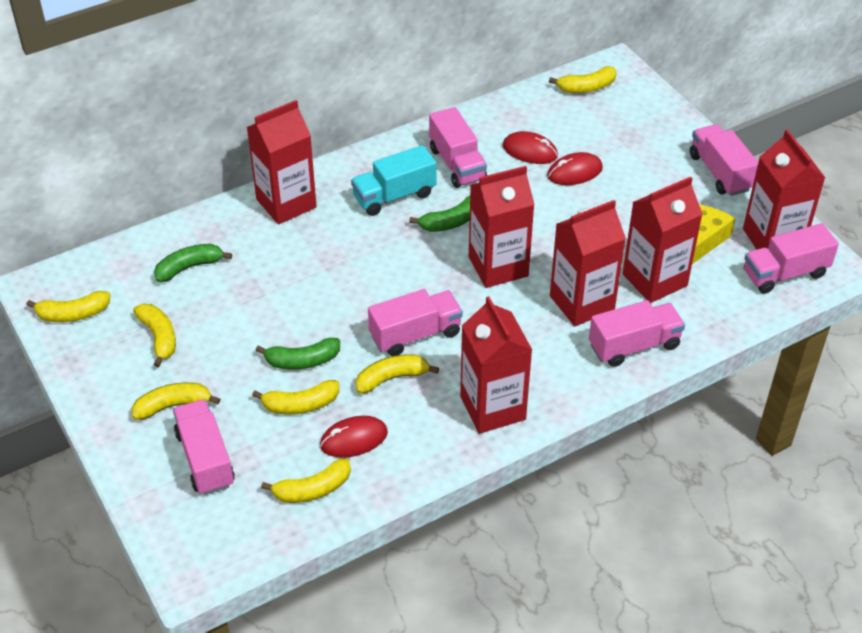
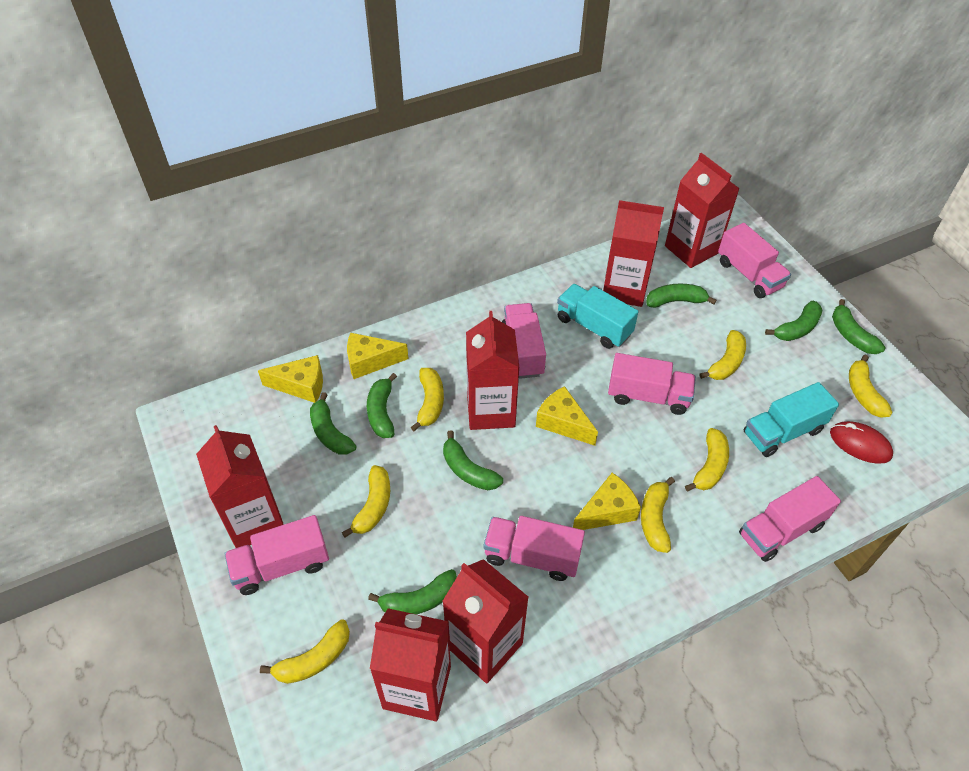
green banana: [154,244,232,282] [255,338,340,369] [409,196,470,232] = 3 -> [310,392,356,455] [367,373,397,438] [368,569,457,614] [443,430,503,490] [646,284,717,308] [765,301,822,341] [832,299,885,354] = 7
red mouse: [320,416,388,458] [503,131,558,164] [547,152,603,185] = 3 -> [830,421,893,464] = 1
turquoise truck: [351,145,437,216] = 1 -> [557,284,638,349] [744,382,839,457] = 2
yellow cheese: [692,205,736,264] = 1 -> [258,355,323,403] [347,333,409,379] [536,386,598,446] [573,473,641,530] = 4

